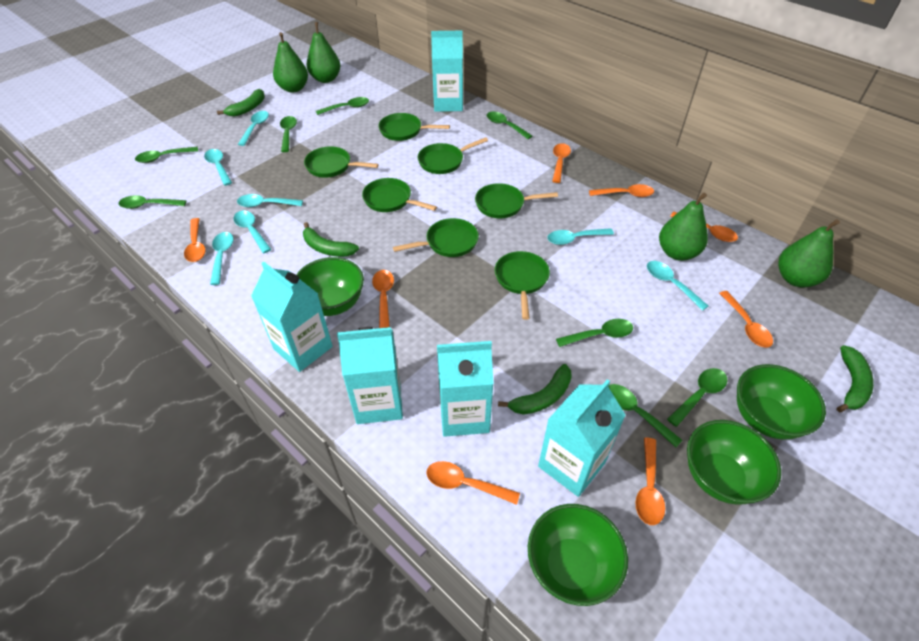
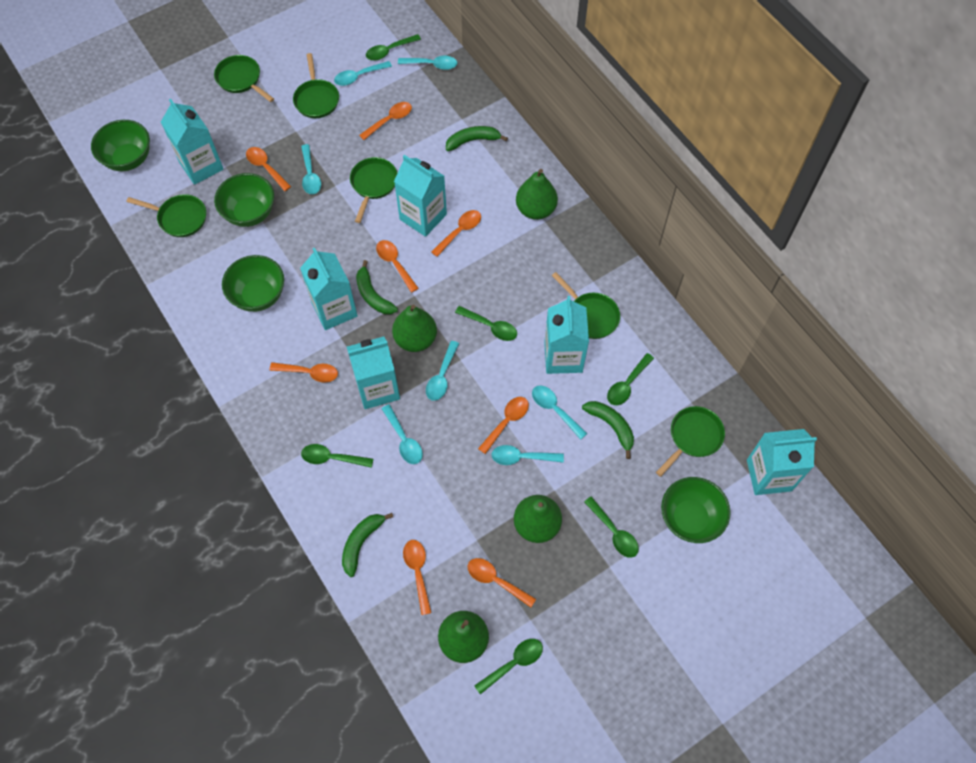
green pan: [304,146,379,178] [362,178,437,212] [378,113,450,141] [393,218,479,257] [418,137,488,174] [475,183,558,218] [495,251,550,320] = 7 -> [127,194,206,237] [214,55,274,102] [293,53,339,118] [350,157,397,223] [552,272,620,339] [656,406,725,477] = 6
green spoon: [119,195,186,209] [135,146,198,163] [280,116,297,152] [316,97,369,115] [486,111,532,139] [556,319,633,347] [608,384,682,448] [667,368,727,427] = 8 -> [301,444,373,468] [366,34,421,60] [455,306,517,341] [474,639,543,694] [584,496,639,558] [607,353,654,405] = 6
turquoise carton: [251,262,333,372] [337,327,403,424] [431,31,463,112] [437,341,494,437] [538,379,626,497] = 5 -> [161,99,224,185] [300,248,358,330] [347,337,400,409] [394,155,447,237] [544,296,589,374] [747,429,817,495] = 6

